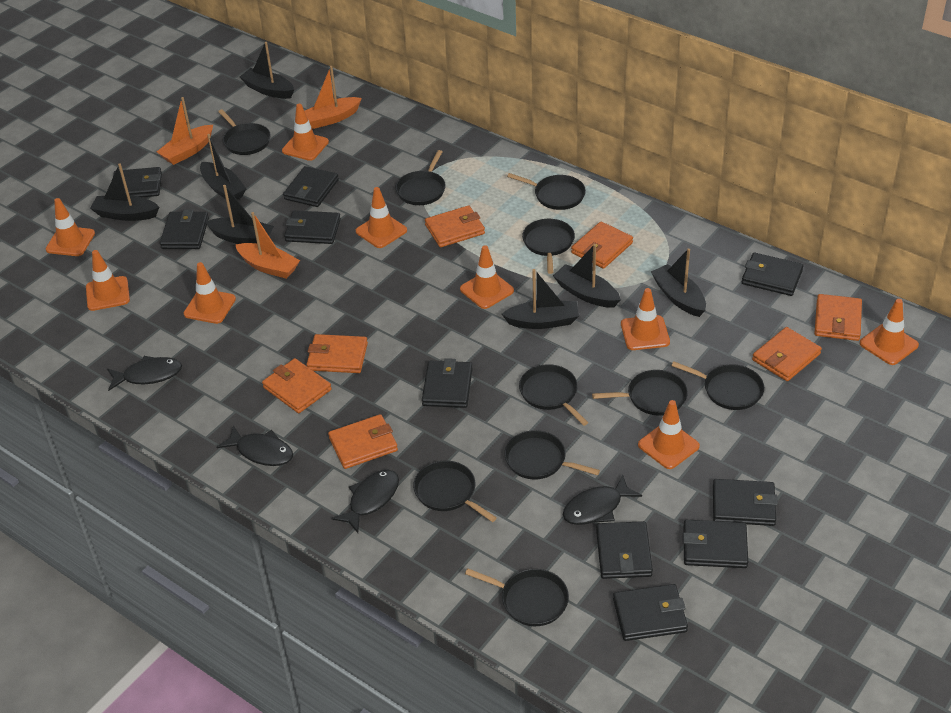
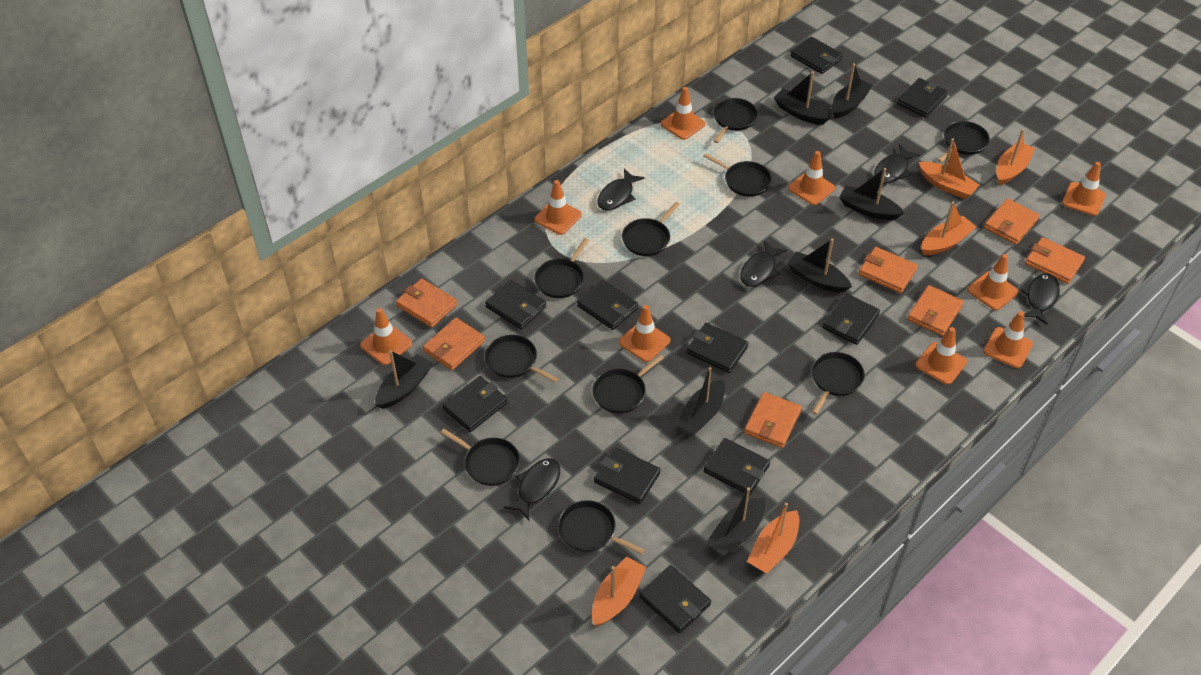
black fish: [107,356,182,391] [217,425,293,466] [332,470,399,533] [563,474,642,525] = 4 -> [504,458,560,520] [598,168,645,211] [740,240,787,287] [874,144,920,183] [1020,273,1060,325] = 5
orange boat: [157,97,213,165] [236,212,300,279] [305,66,362,129] = 3 -> [592,557,646,626] [747,503,799,574] [919,138,979,199] [921,202,976,255] [996,129,1035,185] = 5

